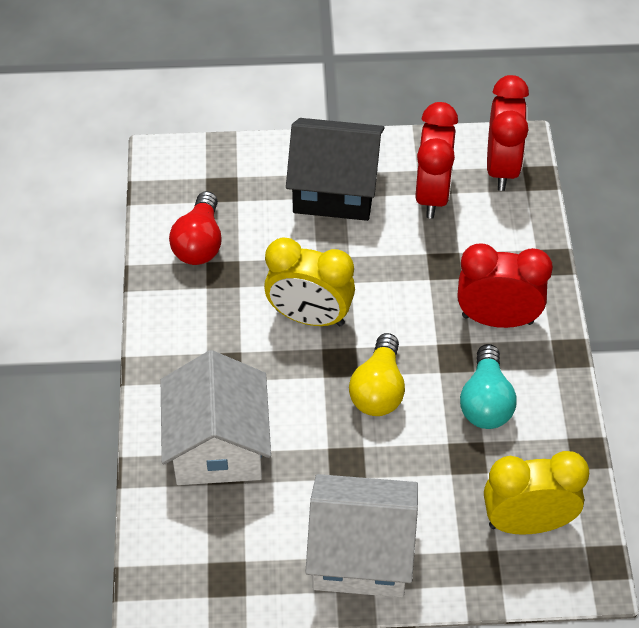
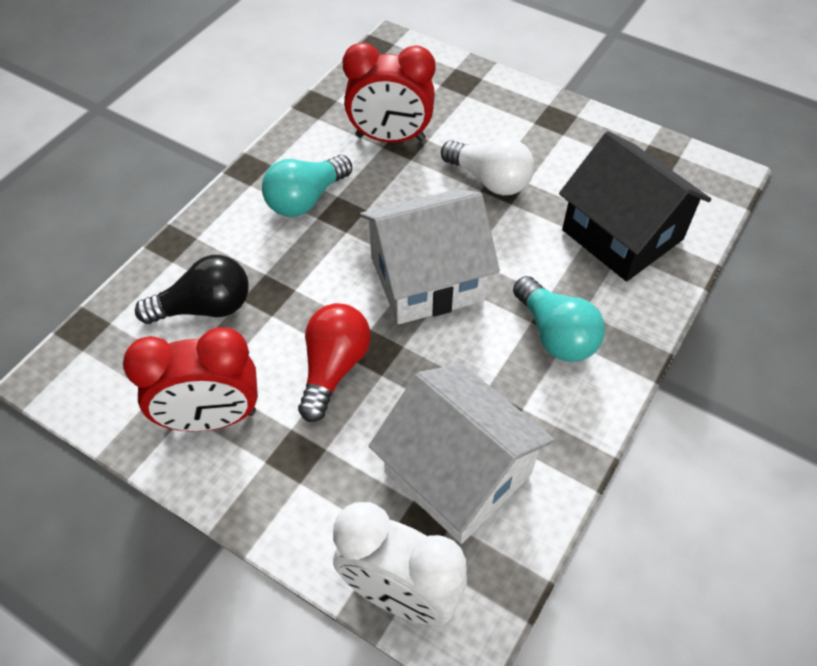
black light bulb: none = 0 -> [135,255,249,324] = 1
red clock: [415,102,458,219] [457,243,553,328] [487,75,529,191] = 3 -> [123,327,258,431] [342,43,435,142] = 2
turquoise light bulb: [460,344,517,429] = 1 -> [262,155,352,217] [513,276,605,362] = 2
white clock: none = 0 -> [333,502,467,625] = 1
white light bulb: none = 0 -> [441,138,535,196] = 1
yellow clock: [264,238,355,326] [484,451,589,535] = 2 -> none = 0
yellow light bulb: [349,333,405,416] = 1 -> none = 0

